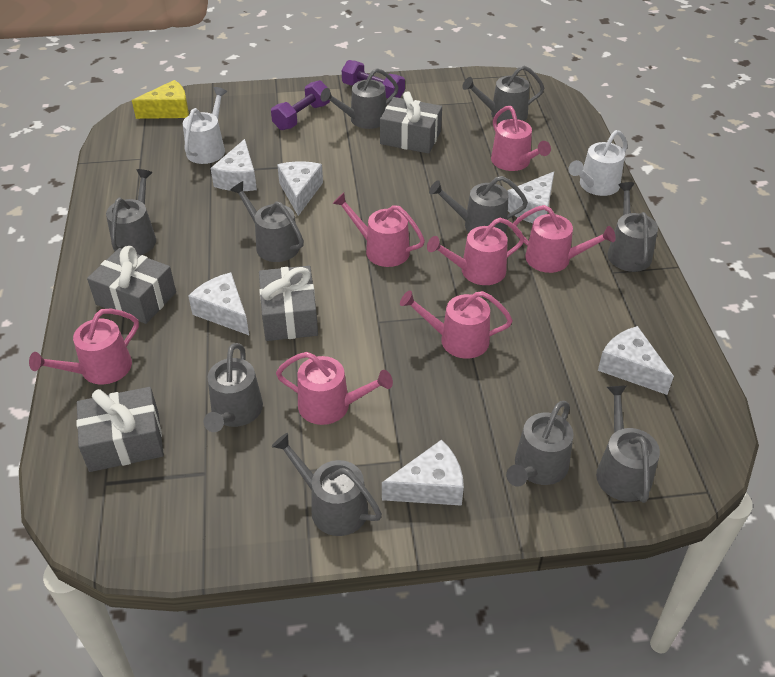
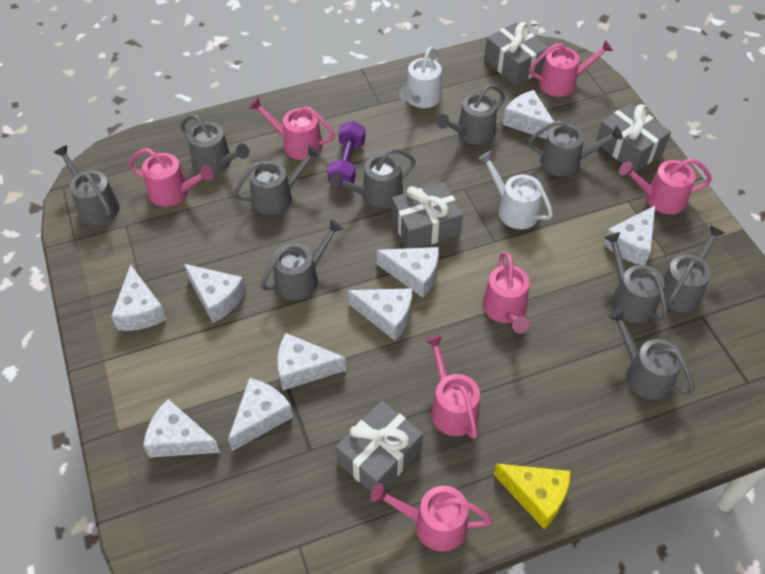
purple dumbbell: [271,80,330,130] [342,60,405,98] = 2 -> [327,121,365,188] = 1
white cheese: [188,272,249,335] [211,139,257,191] [277,161,323,216] [382,439,464,506] [507,172,554,223] [598,326,674,395] = 6 -> [111,264,167,331] [143,399,220,458] [184,264,246,323] [228,378,293,451] [277,333,346,390] [348,288,412,341] [377,247,439,298] [503,90,554,139] [604,206,655,265] = 9

